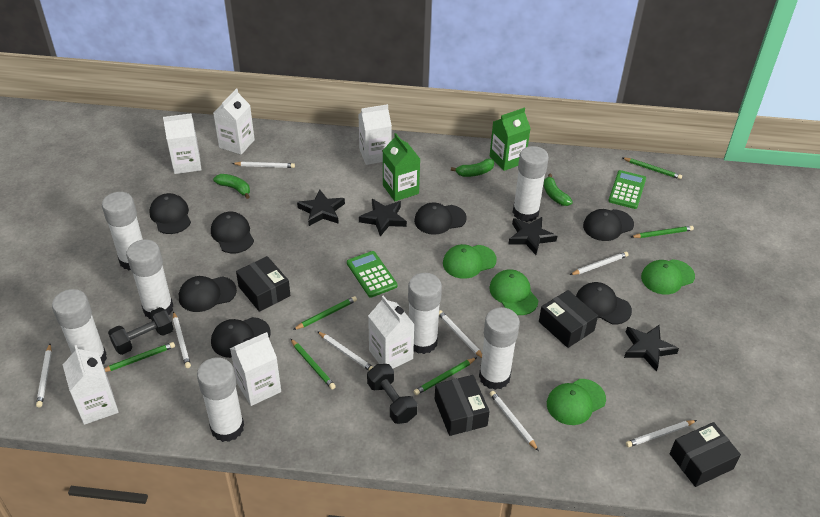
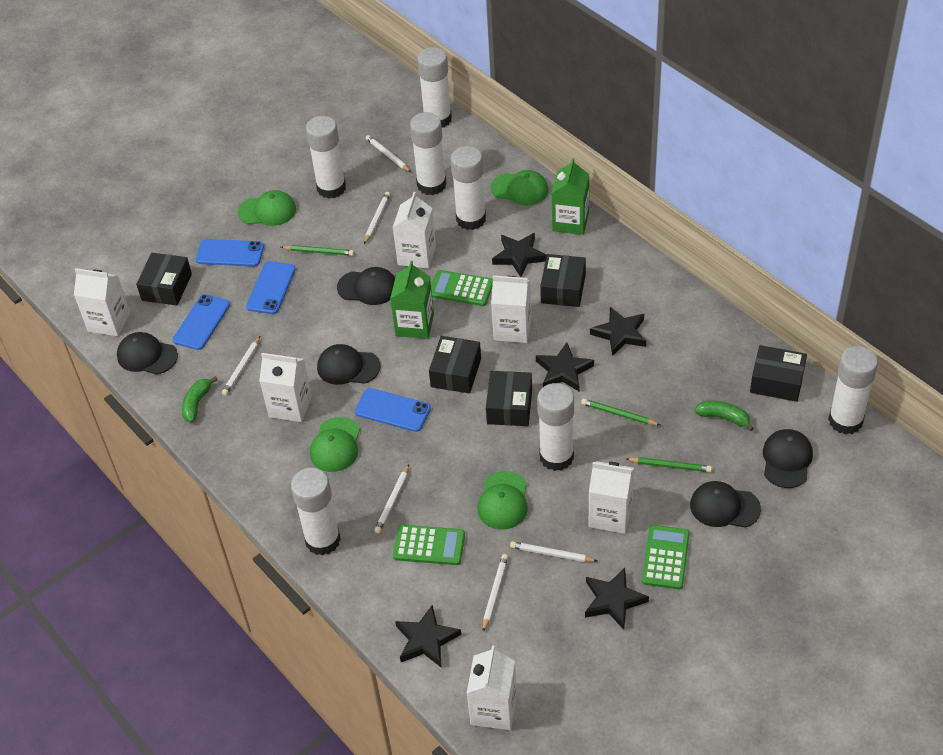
black box: [236,256,290,312] [435,375,490,436] [539,290,598,348] [670,422,741,487] = 4 -> [136,253,192,305] [429,336,481,393] [486,371,532,426] [540,254,586,307] [750,345,807,402] = 5
black cap: [149,193,191,234] [179,276,237,312] [211,212,254,253] [211,317,271,358] [414,202,467,235] [576,282,632,324] [583,209,634,241] = 7 -> [117,332,178,375] [317,344,381,385] [337,267,395,305] [690,481,761,528] [763,429,813,488] = 5
black dumbbell: [108,307,174,355] [367,364,417,424] = 2 -> none = 0
black star: [297,189,345,226] [359,199,407,237] [508,217,557,255] [624,325,679,372] = 4 -> [395,605,461,668] [492,233,547,277] [536,343,594,391] [585,568,649,629] [590,307,646,356] = 5
blue phone: none = 0 -> [173,294,230,350] [196,239,264,267] [246,261,296,314] [355,388,431,432] = 4
green banana: [213,174,250,199] [451,159,494,177] [543,174,573,206] = 3 -> [182,376,218,422] [694,401,754,431] = 2
green calculator: [347,251,397,298] [608,170,646,209] = 2 -> [393,525,465,565] [431,270,493,306] [642,525,690,589] = 3
green pencil: [104,342,175,372] [291,339,336,389] [293,296,357,330] [414,357,477,395] [622,157,682,179] [631,226,694,238] = 6 -> [281,245,354,256] [581,399,660,425] [626,457,712,472] = 3
white pencil: [36,344,52,407] [173,311,191,368] [232,162,295,168] [317,331,373,370] [439,310,482,358] [489,391,539,451] [570,252,628,275] [626,420,697,447] = 8 -> [222,336,260,396] [364,192,390,244] [366,135,411,172] [374,465,409,533] [483,554,508,632] [510,541,597,562] = 6

